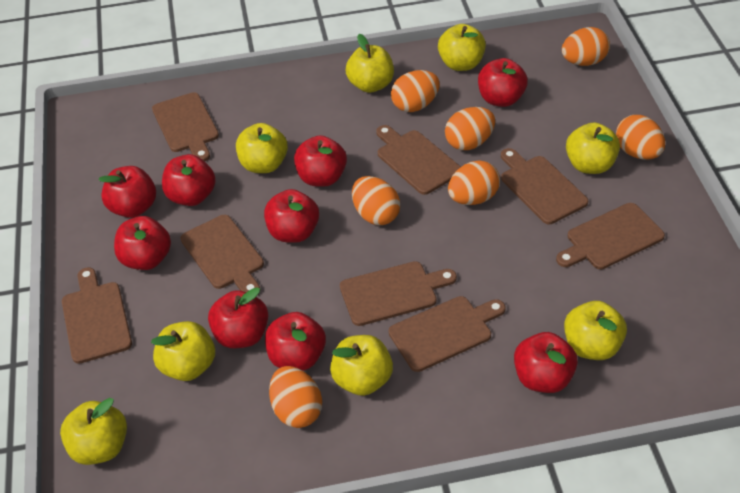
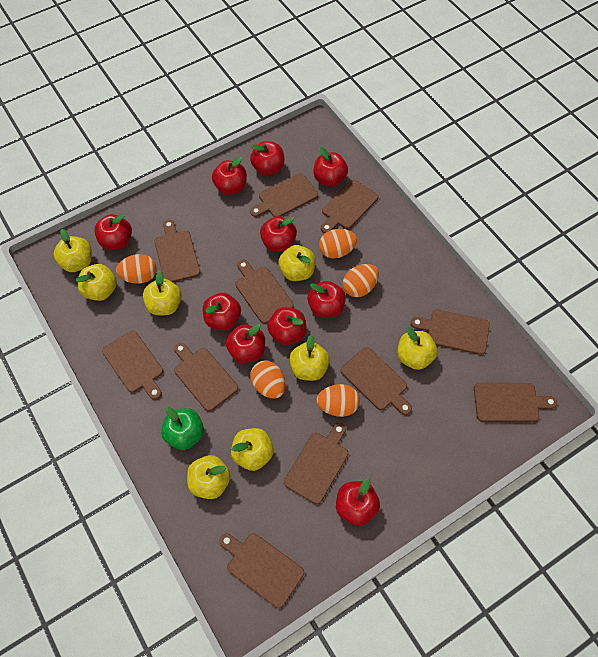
brown cutting board: [62,267,132,364] [152,92,219,161] [180,215,264,292] [340,261,457,326] [376,125,461,195] [389,296,506,372] [501,148,588,224] [556,203,665,269] = 8 -> [102,331,163,400] [154,220,200,282] [174,343,238,411] [219,533,304,608] [235,260,293,324] [250,173,318,217] [284,423,348,504] [321,180,379,233] [341,347,412,415] [411,309,490,355] [474,383,557,422] = 11
green apple: none = 0 -> [161,407,204,450] = 1
orange egg: [269,366,322,428] [352,176,400,225] [391,70,440,112] [445,107,495,150] [448,160,500,205] [562,27,610,66] [616,115,665,159] = 7 -> [116,254,157,284] [250,361,285,399] [317,384,360,417] [319,229,357,259] [343,264,379,297] = 5
red apple: [98,166,156,218] [114,216,171,270] [162,154,216,206] [208,287,268,348] [264,189,319,243] [265,312,326,371] [294,135,347,187] [478,58,528,107] [514,332,578,393] = 9 -> [94,214,132,250] [203,293,241,330] [212,157,247,195] [226,324,265,363] [250,141,284,175] [260,216,297,252] [267,307,306,345] [307,281,346,318] [314,147,348,187] [336,479,380,526] = 10

